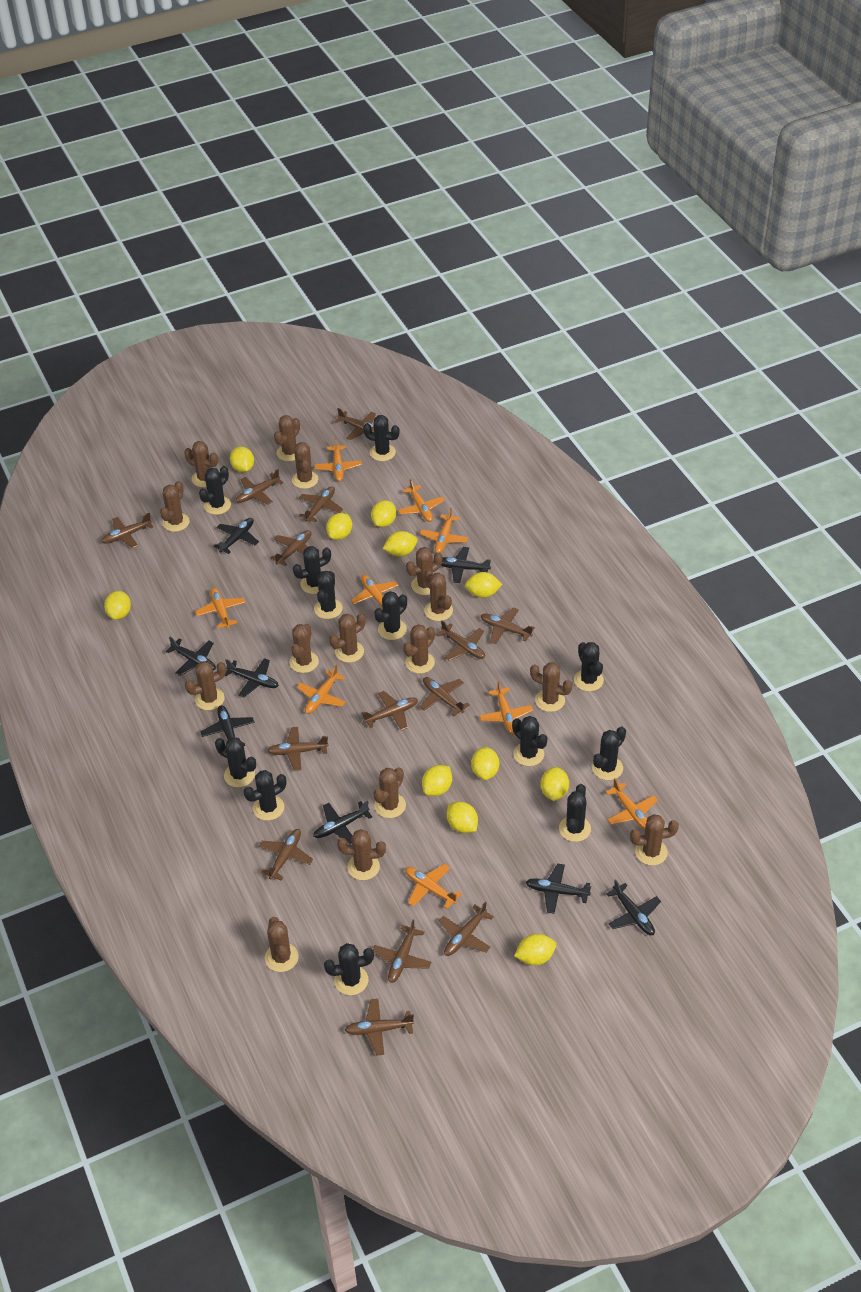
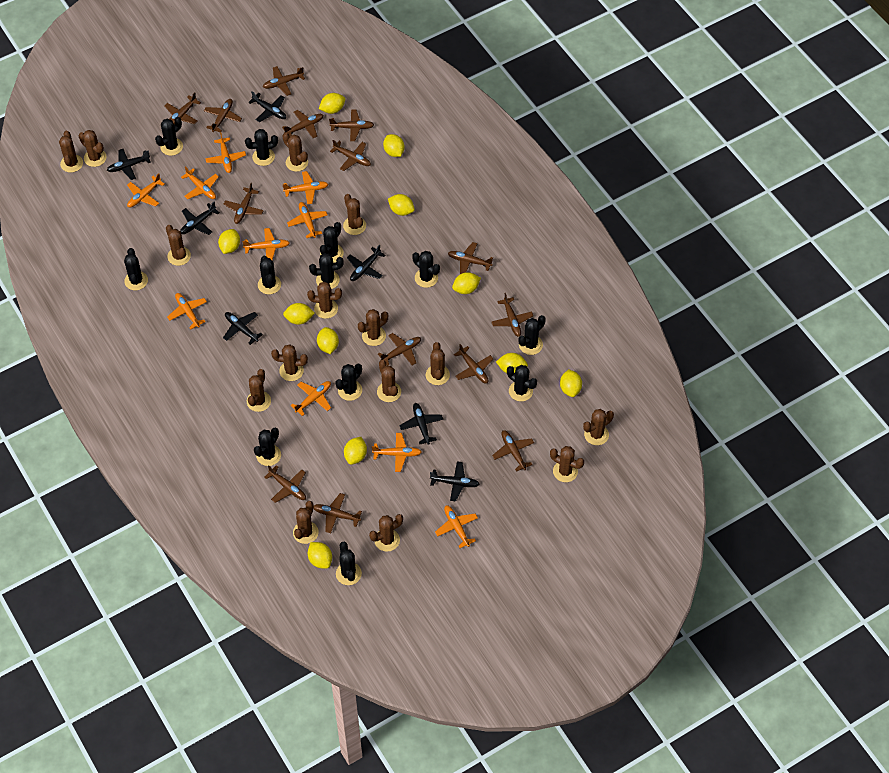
black plane: [166,637,216,676] [200,705,254,746] [213,518,259,554] [225,658,279,697] [313,801,372,845] [441,547,491,583] [526,864,591,914] [606,879,661,935] = 8 -> [107,149,151,180] [180,202,220,235] [223,312,263,345] [248,91,286,122] [347,244,386,281] [400,403,443,445] [430,461,480,502] = 7
orange plane: [195,588,246,628] [297,665,346,714] [314,438,362,481] [351,575,399,610] [398,479,445,522] [405,864,462,909] [420,507,469,553] [479,681,533,734] [606,778,658,830] = 9 -> [127,173,165,208] [167,293,207,329] [181,166,219,199] [205,132,246,173] [242,228,290,260] [283,171,328,204] [287,202,327,238] [290,381,331,416] [372,433,422,472] [435,505,478,548] = 10

